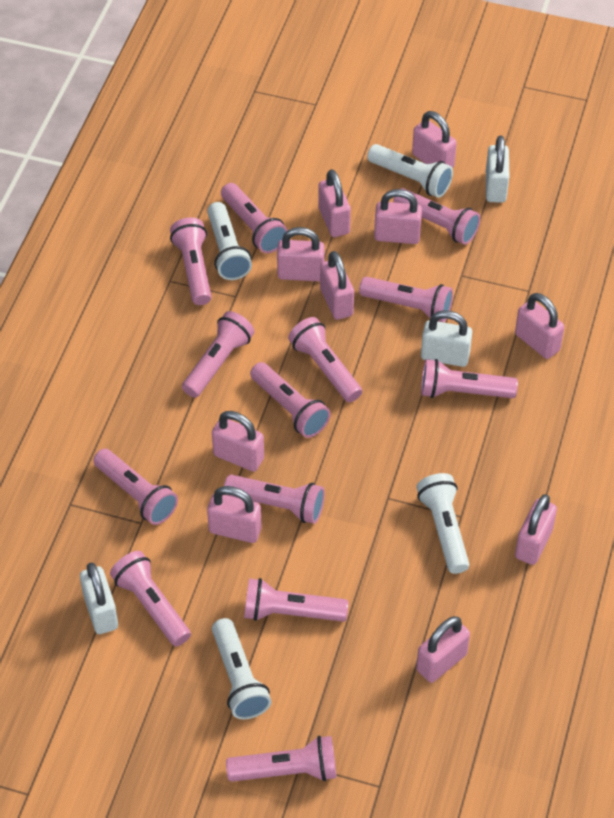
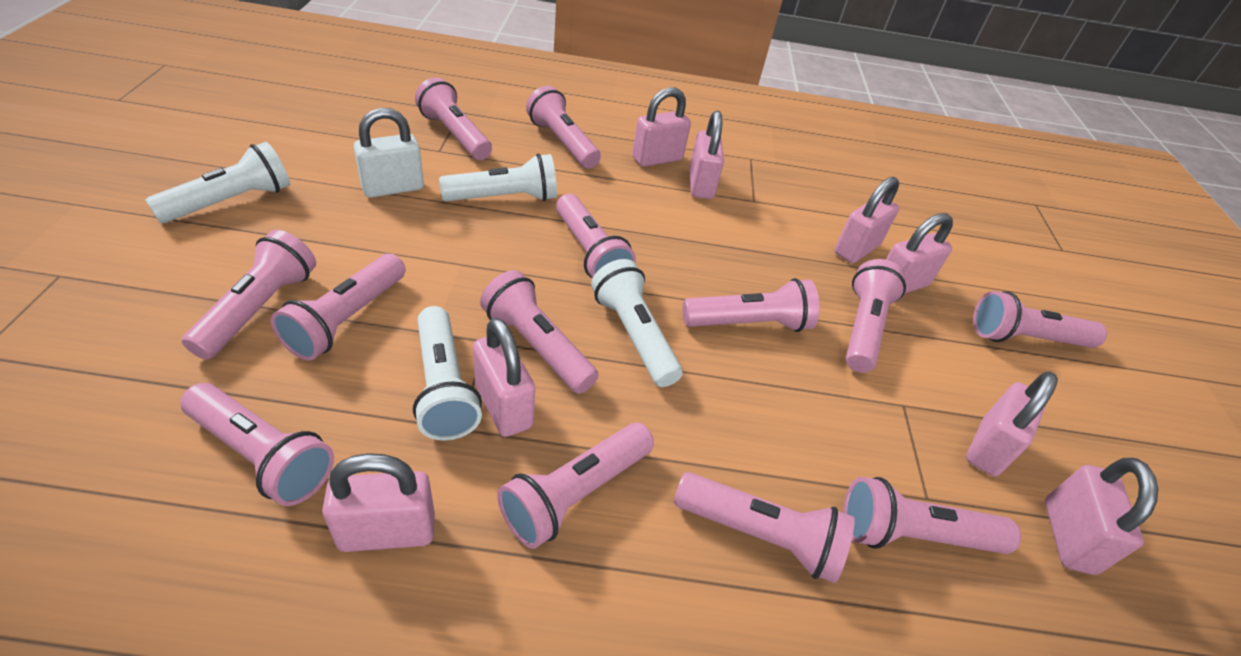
pink padlock: [207,486,262,543] [212,411,264,472] [277,227,325,281] [318,169,351,237] [320,251,354,320] [374,189,422,244] [412,111,457,168] [416,616,470,683] [515,293,564,359] [515,494,557,565] = 10 -> [322,453,435,552] [473,318,535,437] [632,87,691,167] [689,111,724,199] [834,177,899,263] [886,213,953,294] [966,372,1058,476] [1045,458,1158,575] = 8
white padlock: [80,562,118,634] [421,310,472,367] [486,135,509,203] = 3 -> [354,108,424,198] = 1

